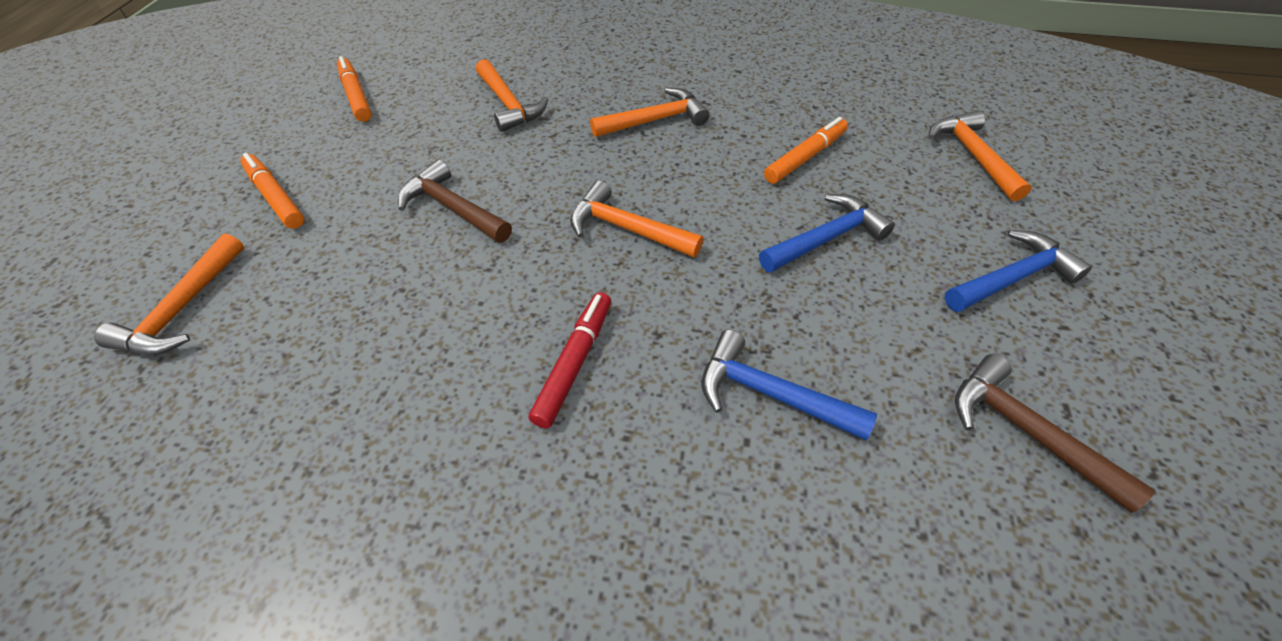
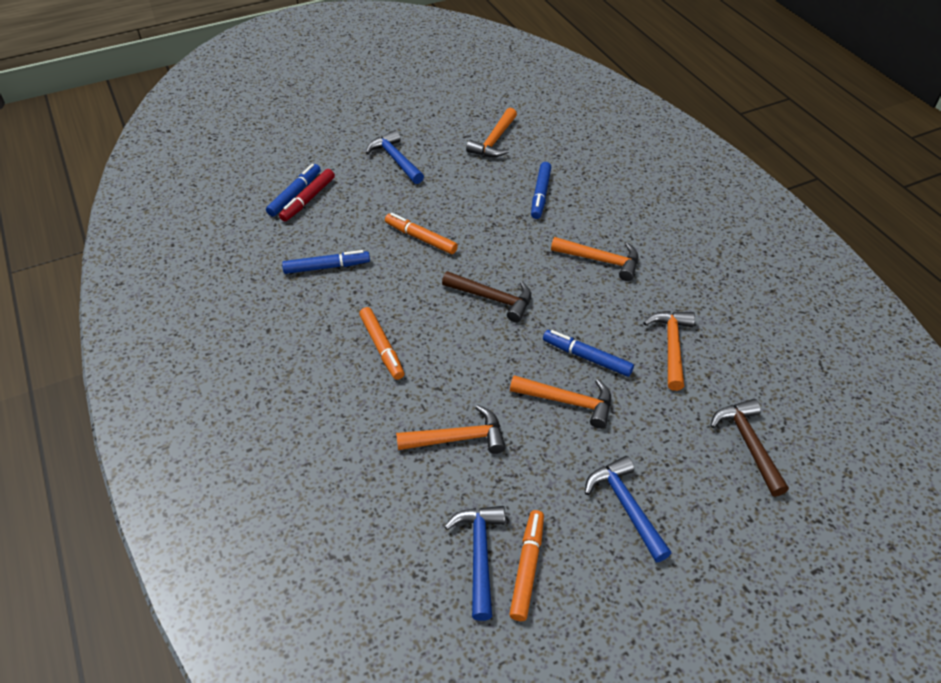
blue marker: none = 0 -> [266,164,321,217] [282,250,370,274] [531,162,551,219] [543,330,634,377] = 4

